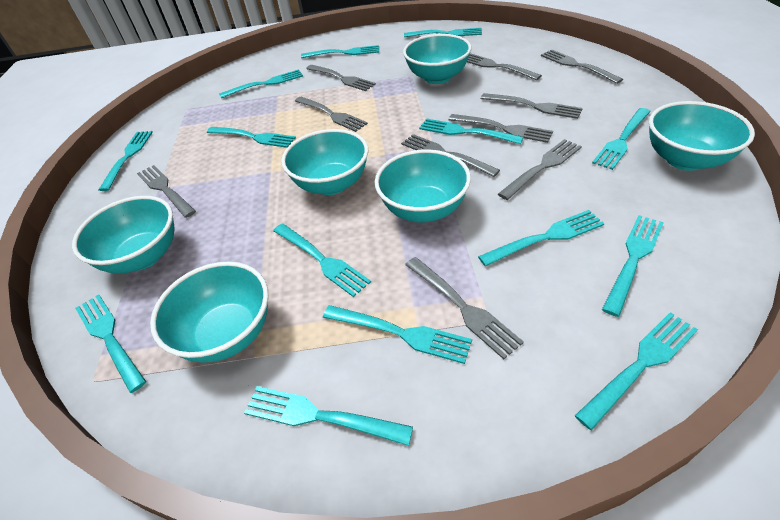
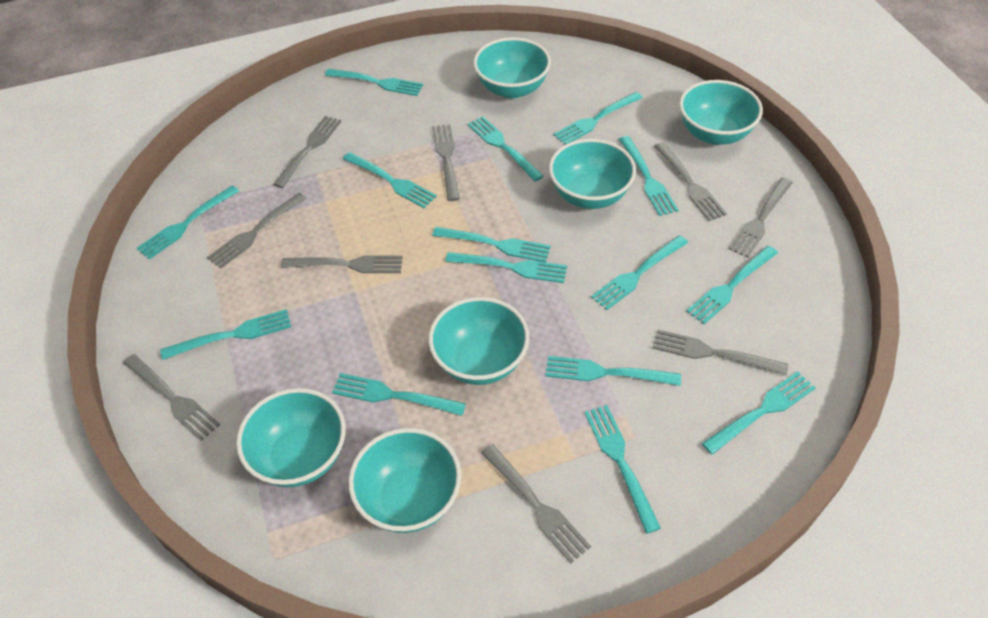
grey fork: [137,165,196,218] [295,97,368,132] [306,65,376,91] [401,134,500,177] [405,257,524,359] [448,114,553,143] [467,53,542,80] [481,93,583,119] [498,139,582,200] [541,49,623,84] = 10 -> [123,354,220,441] [207,193,307,269] [273,116,342,188] [281,255,403,273] [432,124,460,201] [481,444,591,563] [652,329,788,375] [654,142,727,221] [729,178,793,258] = 9
turquoise fork: [75,294,146,393] [99,131,153,191] [207,127,296,148] [219,69,303,98] [244,386,413,446] [273,224,371,297] [301,45,379,58] [323,305,472,364] [404,28,482,37] [419,118,524,144] [478,210,605,266] [575,312,698,430] [592,108,651,170] [602,215,664,317] = 14 -> [137,185,239,259] [160,309,291,360] [325,69,423,96] [332,373,466,416] [343,152,437,208] [432,227,551,262] [445,252,567,283] [468,116,543,181] [546,356,681,386] [554,92,643,144] [585,405,661,534] [591,235,688,310] [619,136,679,216] [686,246,778,324] [702,371,816,455] = 15

